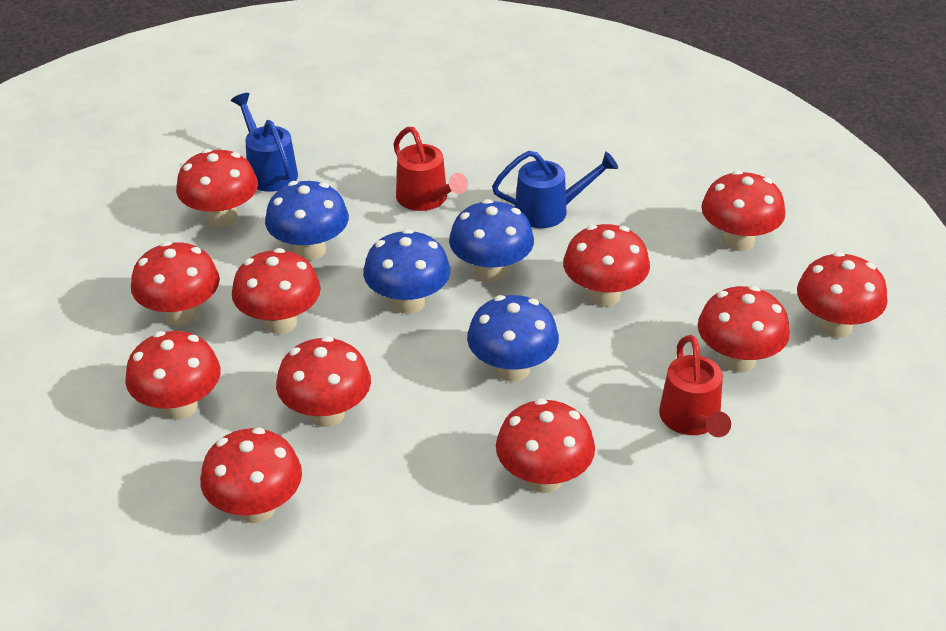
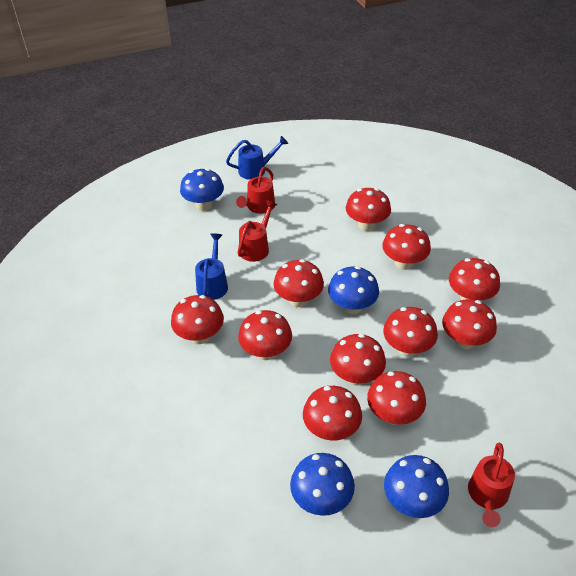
red watering can: [393,127,468,211] [659,335,731,437] = 2 -> [236,167,275,214] [238,200,277,262] [468,443,515,527] = 3

